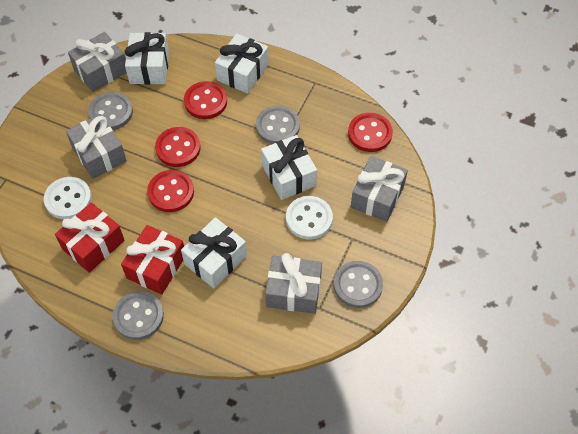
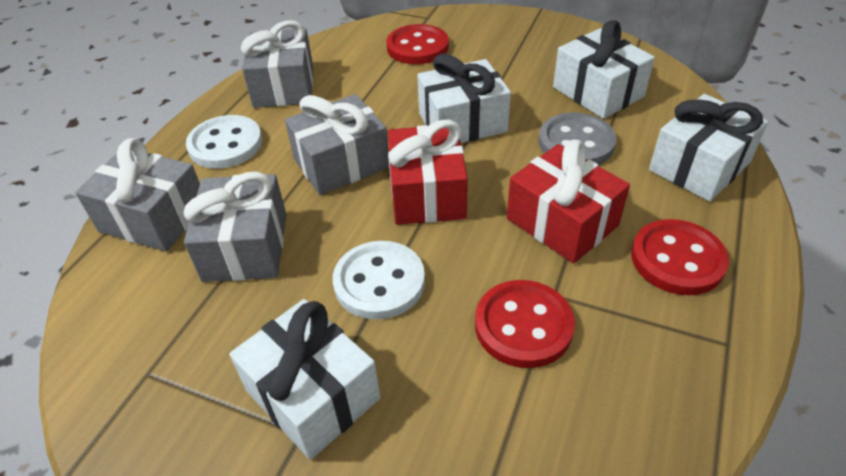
grey button: [88,92,133,130] [113,291,164,340] [256,106,300,144] [334,261,383,308] = 4 -> [539,113,616,165] = 1
red button: [147,170,194,212] [155,127,201,167] [184,81,227,119] [348,113,393,152] = 4 -> [386,24,449,64] [475,280,575,368] [631,219,729,295] = 3

